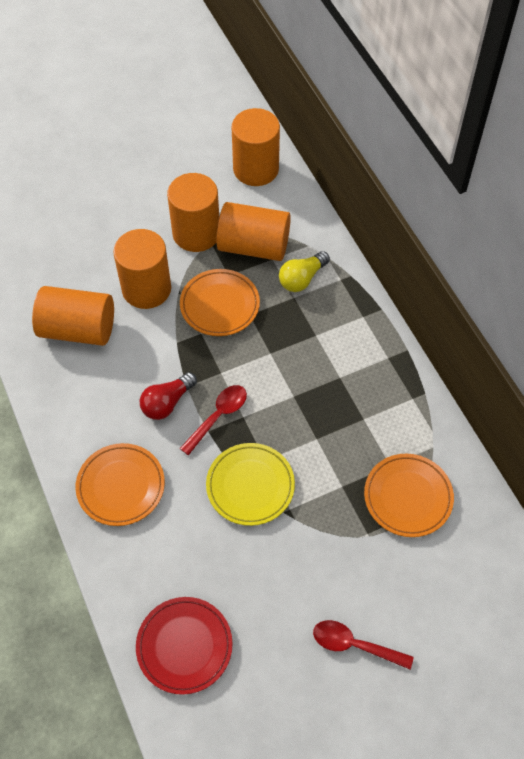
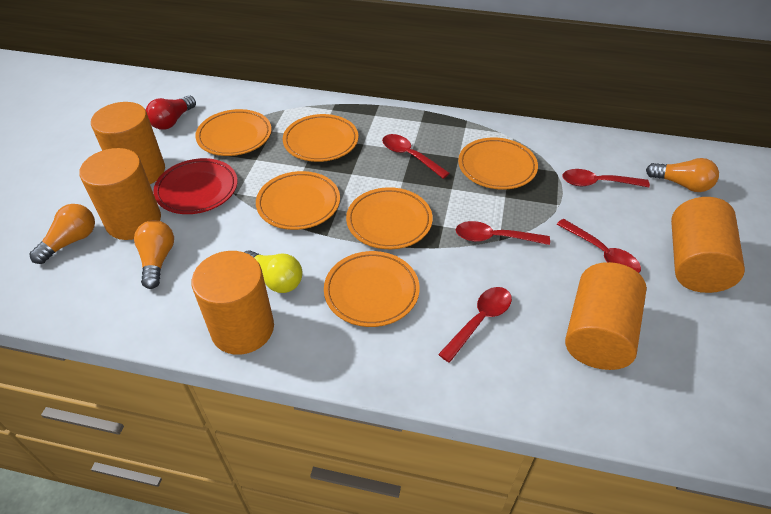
orange light bulb: none = 0 -> [29,204,95,264] [134,220,174,289] [646,158,719,192] = 3
orange plate: [76,443,165,526] [180,269,260,336] [364,454,454,537] = 3 -> [195,109,272,156] [256,171,340,230] [283,114,358,162] [324,251,420,327] [346,187,433,249] [458,138,538,190] = 6
red spoon: [180,385,247,455] [313,620,414,669] = 2 -> [382,134,450,179] [438,287,512,363] [456,221,550,245] [557,219,641,273] [562,169,650,187] = 5
yellow plate: [206,443,295,526] = 1 -> none = 0

